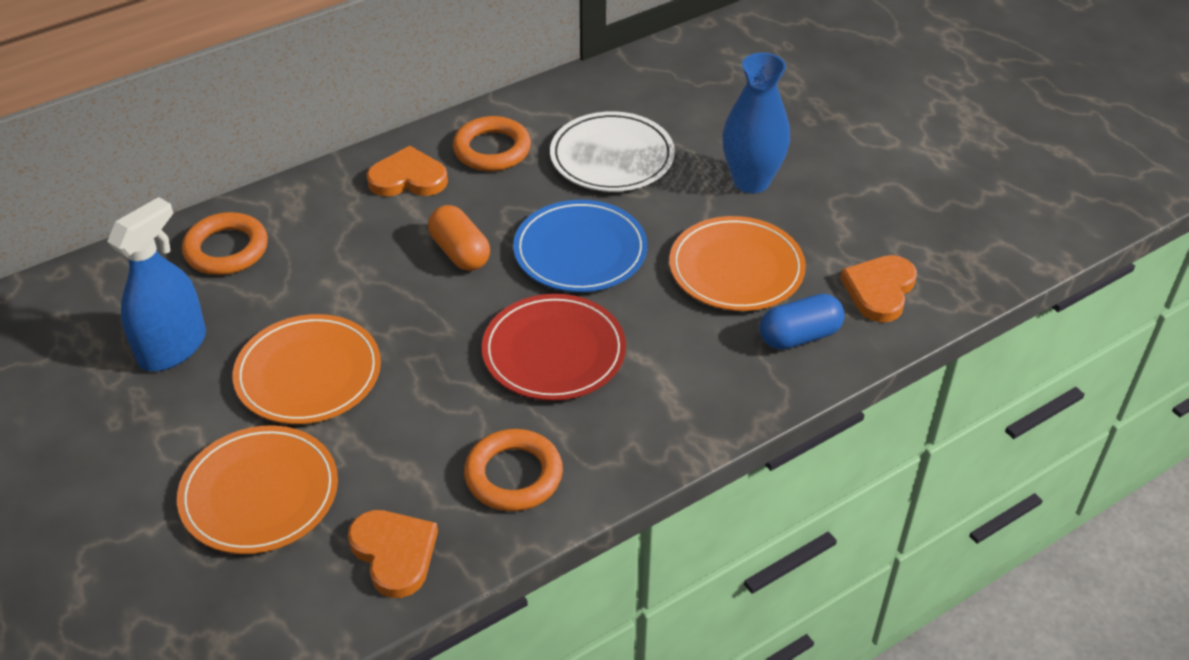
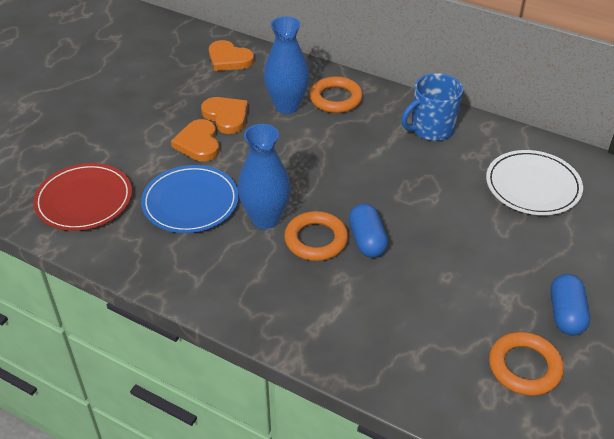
blue capsule: [760,294,845,350] = 1 -> [349,204,388,258] [550,274,590,336] = 2
blue mug: none = 0 -> [401,73,463,141] = 1
blue spray bottle: [107,197,206,371] = 1 -> none = 0
blue vase: [722,53,790,193] = 1 -> [238,124,291,229] [264,16,309,114] = 2
orange capsule: [428,205,490,271] = 1 -> none = 0
orange plate: [177,425,338,554] [233,314,381,424] [669,216,806,311] = 3 -> none = 0

